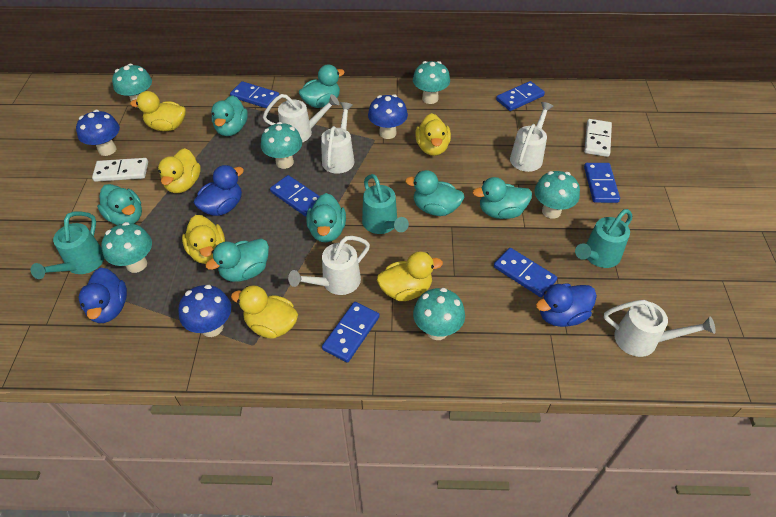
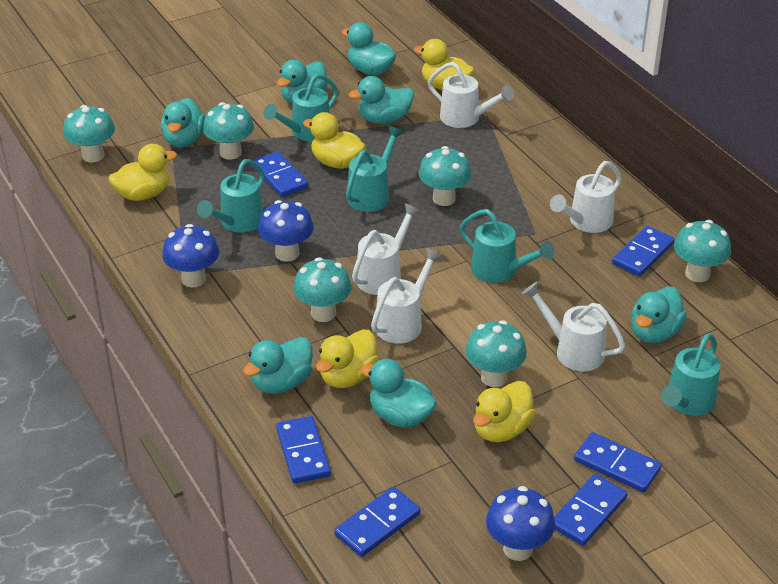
blue duck: [79,267,127,323] [194,165,244,216] [536,283,597,327] = 3 -> none = 0
turquoise watering can: [31,211,104,279] [362,174,409,234] [575,209,632,268] = 3 -> [197,159,265,232] [264,73,338,141] [346,126,404,212] [460,209,554,283] [661,333,721,416] = 5
white domino: [92,158,148,182] [584,119,612,157] = 2 -> none = 0
yellow duck: [130,91,186,131] [158,148,201,193] [182,215,225,264] [231,285,298,339] [377,251,443,301] [415,113,451,156] = 6 -> [109,144,177,201] [303,112,366,169] [316,329,379,388] [414,39,474,90] [473,381,535,442] = 5

